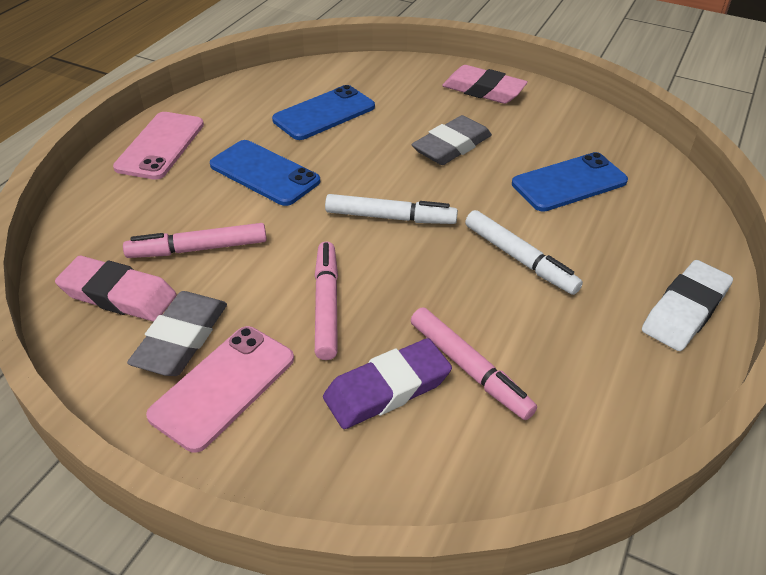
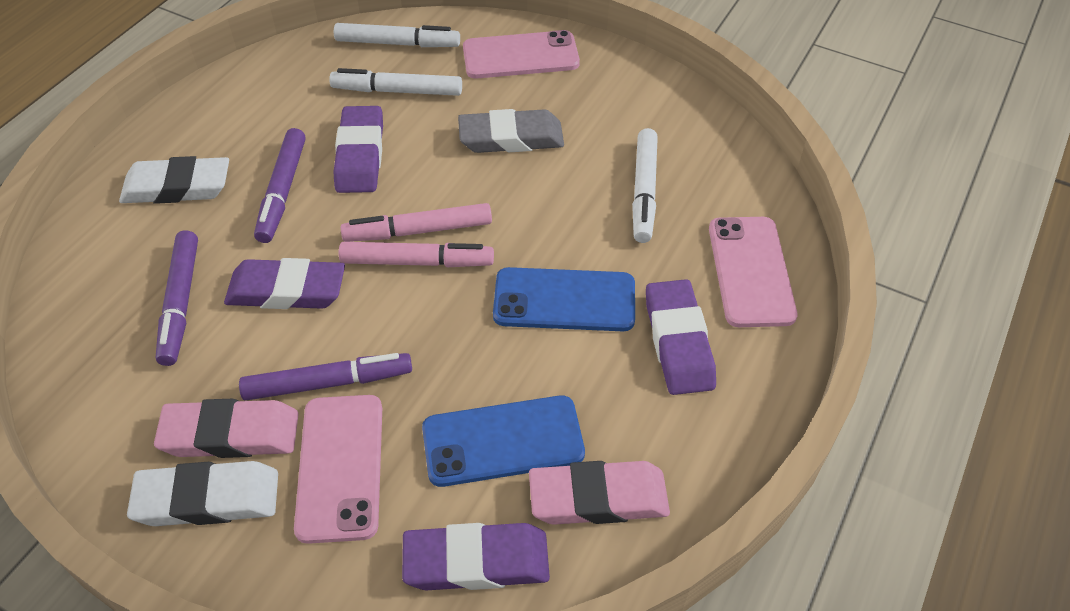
blue phone: [210,140,320,206] [272,85,375,140] [512,152,628,212] = 3 -> [422,395,585,487] [493,267,635,331] = 2
grey eraser: [127,291,227,376] [412,115,492,165] = 2 -> [458,109,564,153] = 1
pink marker: [123,223,267,258] [315,241,338,360] [411,307,537,420] = 3 -> [339,242,494,267] [340,203,492,242] = 2
pink phone: [113,112,204,179] [146,326,294,453] = 2 -> [294,395,382,544] [463,30,580,79] [709,217,797,327] = 3
purple eraser: [323,338,452,429] = 1 -> [224,258,345,309] [333,106,383,193] [402,523,550,590] [646,279,716,395] = 4
purple marker: none = 0 -> [156,230,198,366] [239,353,412,401] [254,128,306,243] = 3
white eraser: [642,260,733,351] = 1 -> [119,156,229,204] [127,461,278,526] = 2
white marker: [325,194,458,224] [465,210,583,295] = 2 -> [329,68,462,96] [334,23,460,47] [632,128,658,243] = 3

